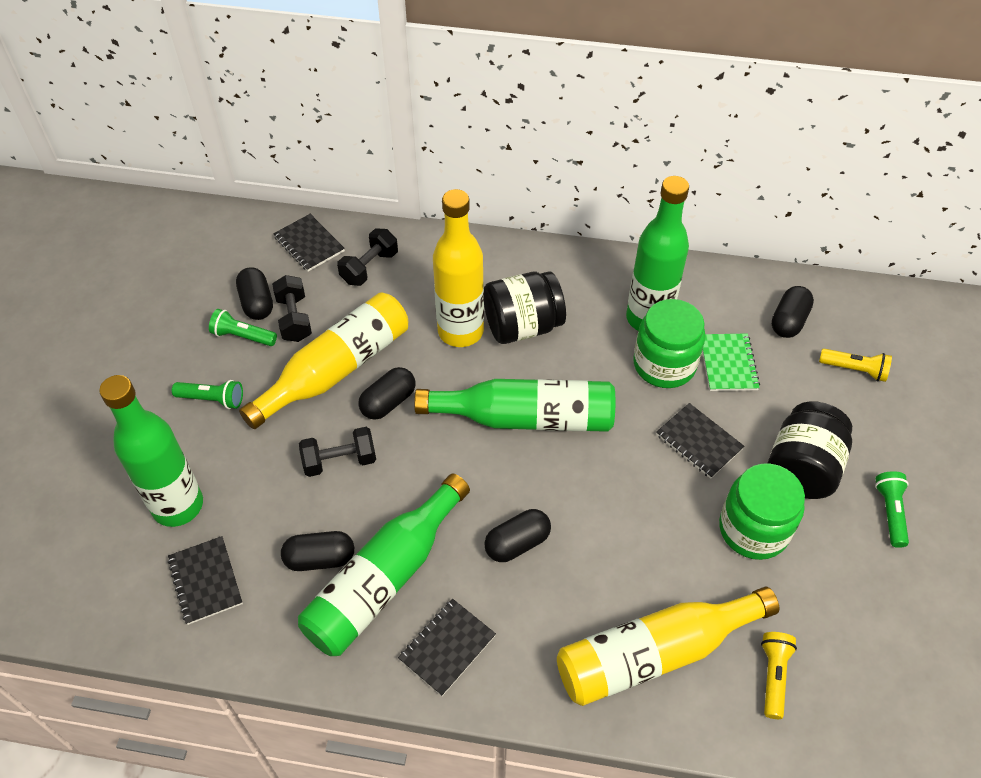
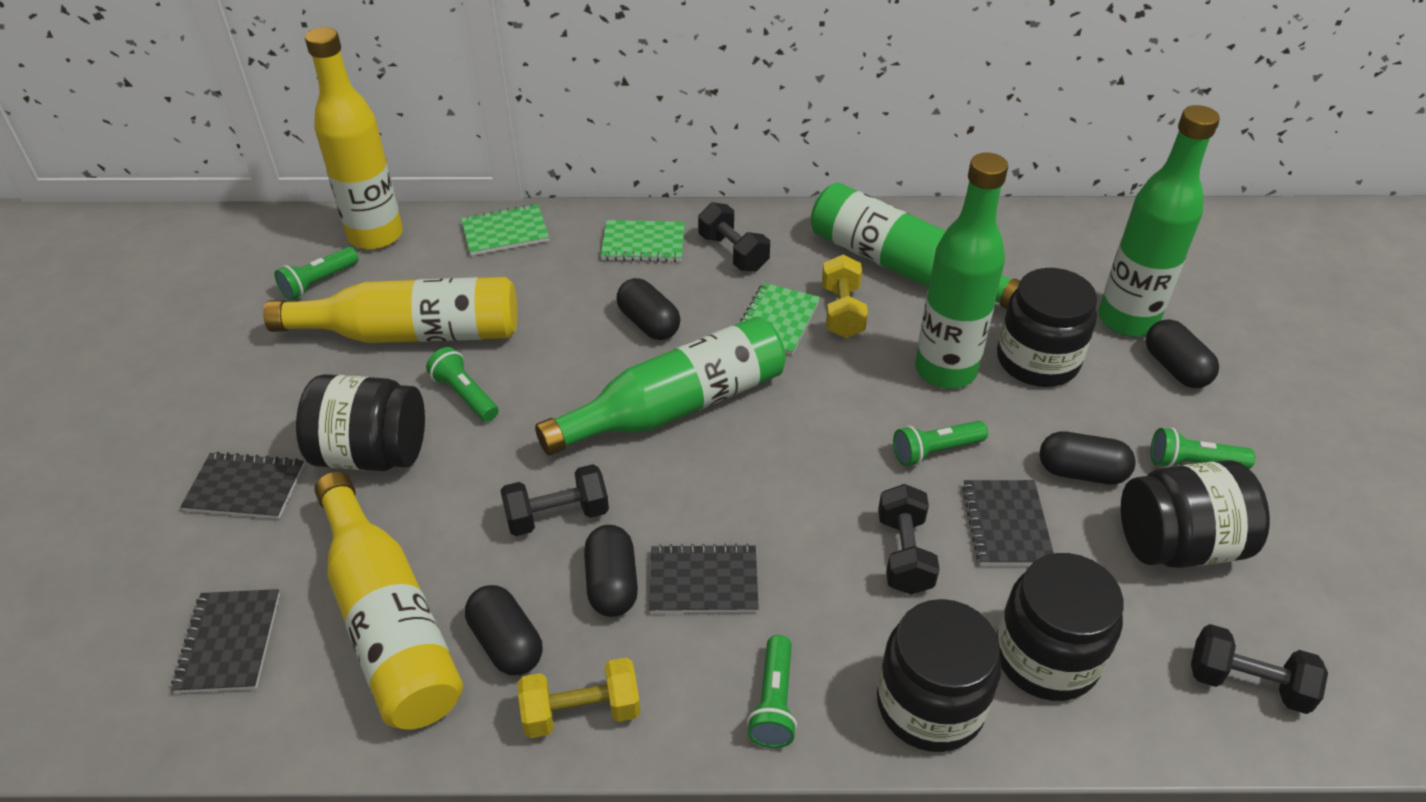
black dumbbell: [272,275,312,342] [299,427,376,477] [337,228,398,286] = 3 -> [500,464,609,536] [698,202,770,272] [878,484,940,595] [1191,624,1328,714] = 4
black jar: [484,272,566,344] [767,401,852,499] = 2 -> [296,374,425,471] [877,599,1001,752] [996,553,1123,701] [997,268,1097,387] [1121,460,1270,568] = 5
green flashlight: [172,380,243,409] [209,309,277,346] [875,471,909,548] = 3 -> [275,247,359,300] [426,347,499,422] [747,635,797,748] [893,421,988,466] [1150,428,1255,469] = 5
green jar: [633,299,705,388] [719,464,805,560] = 2 -> none = 0
green notebook: [703,333,760,391] = 1 -> [461,204,549,256] [601,220,685,262] [740,283,820,355] = 3
yellow dumbbell: none = 0 -> [518,658,641,738] [822,255,868,338] = 2
yellow flashlight: [761,632,797,719] [819,349,892,382] = 2 -> none = 0

